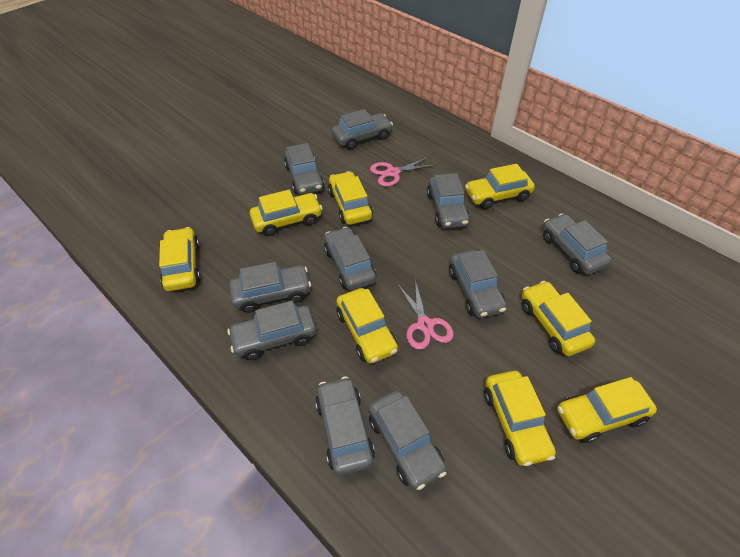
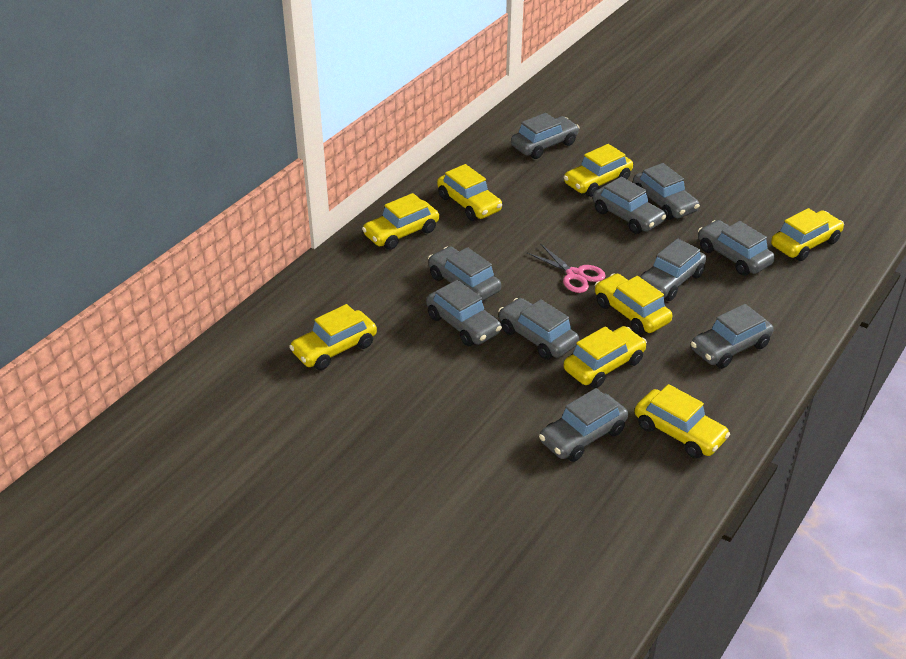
pink scissors: [370,156,436,187] [397,280,454,350] = 2 -> [527,243,606,293] = 1

